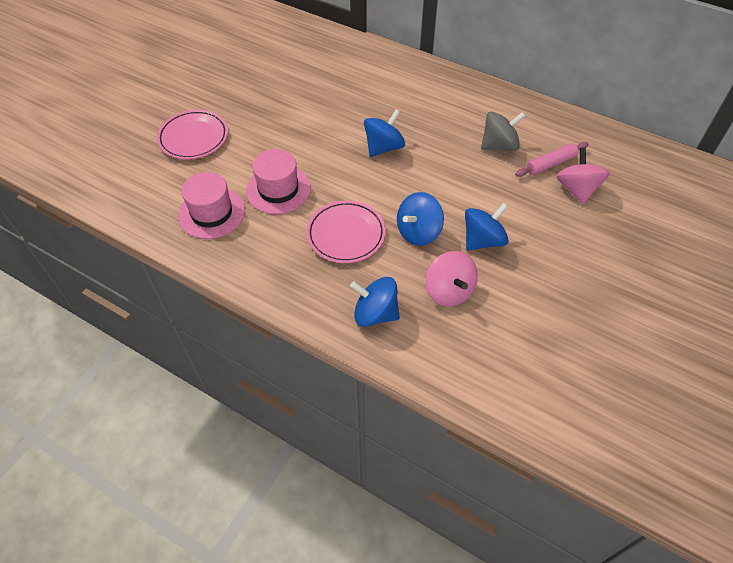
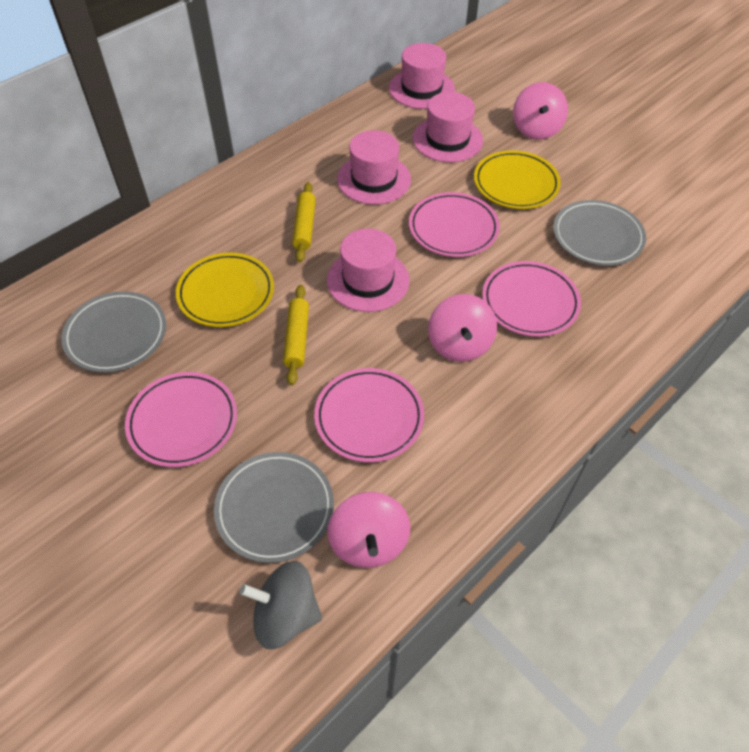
blue spinning top: [350,277,400,327] [364,109,405,157] [397,192,444,246] [465,203,509,251] = 4 -> none = 0
grey plate: none = 0 -> [61,291,166,373] [214,452,334,563] [553,200,646,266] = 3
pink hat: [178,172,245,239] [246,149,311,214] = 2 -> [327,229,409,312] [337,130,411,205] [389,43,455,109] [413,92,483,162] = 4
pink plate: [157,110,228,159] [306,200,386,263] = 2 -> [125,372,237,467] [314,368,424,462] [409,192,500,257] [482,261,581,337] = 4
pink rolling pin: [515,142,589,177] = 1 -> none = 0
pink spinning top: [425,251,478,307] [556,148,610,204] = 2 -> [328,492,410,568] [428,294,497,362] [513,82,568,140] = 3
yellow plate: none = 0 -> [176,253,274,327] [474,150,561,209] = 2
yellow rolling pin: none = 0 -> [283,285,309,385] [292,182,316,262] = 2

